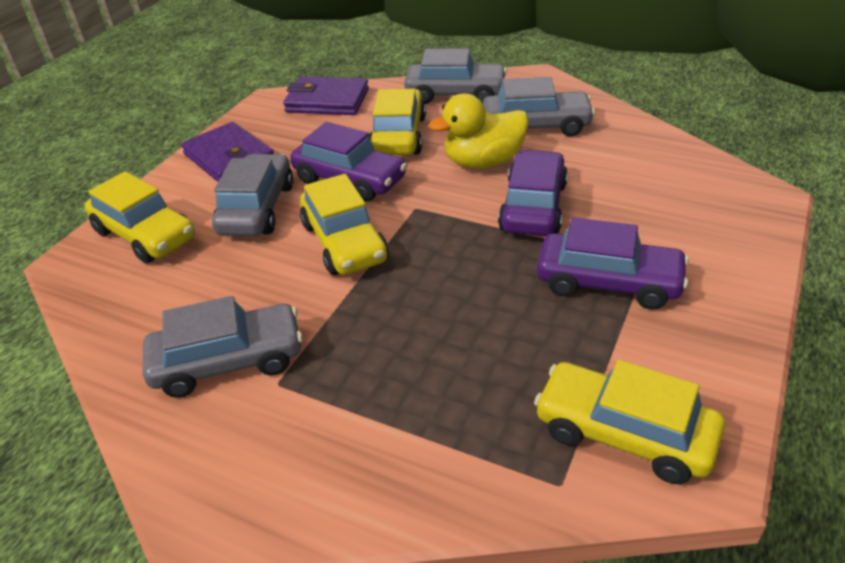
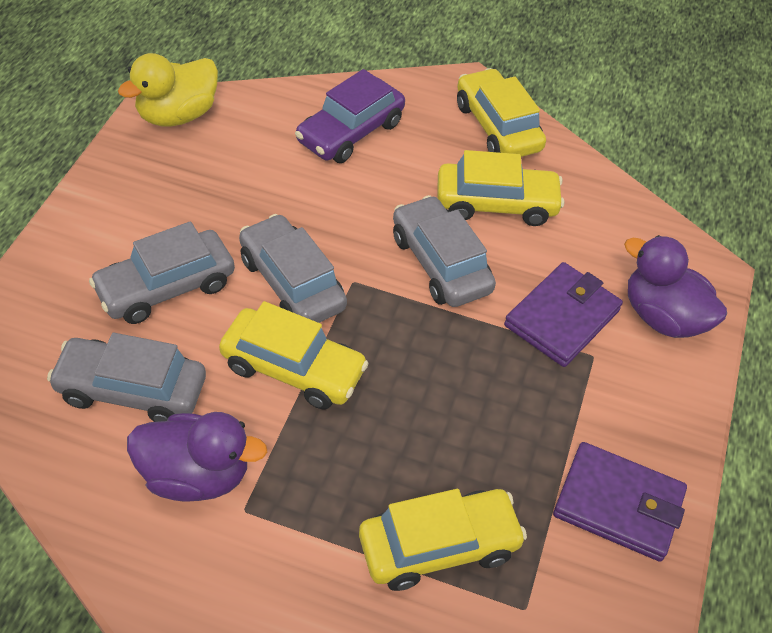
purple car: [290,122,407,202] [498,150,568,236] [537,217,689,309] = 3 -> [295,69,405,163] = 1
purple duck: none = 0 -> [127,412,267,502] [624,235,727,338] = 2

